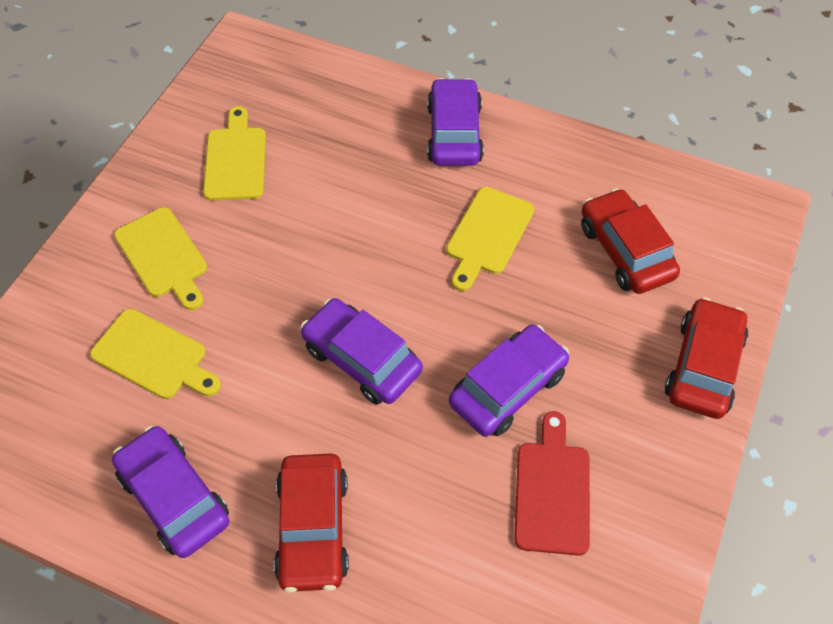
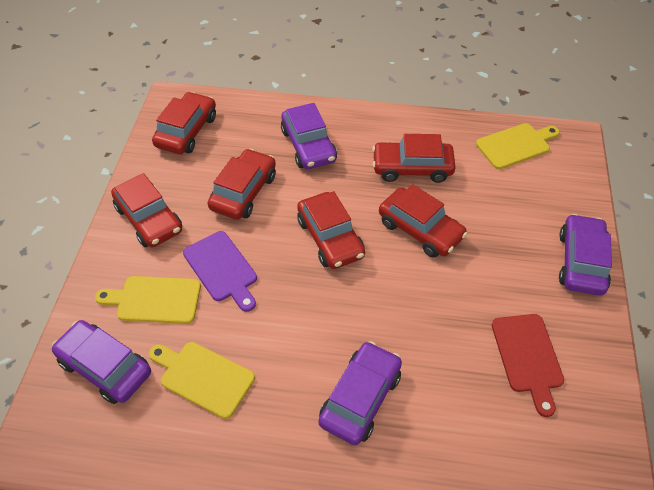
purple cutting board: none = 0 -> [183,231,257,312] = 1
red car: [274,454,349,593] [581,188,680,294] [665,297,748,419] = 3 -> [111,173,182,247] [152,92,216,154] [207,149,276,220] [297,191,365,269] [372,134,456,183] [379,184,467,258] = 6
yellow cutting board: [90,309,221,399] [114,207,207,310] [203,106,266,201] [446,187,534,291] = 4 -> [95,276,201,324] [149,342,255,419] [476,123,560,169] = 3

